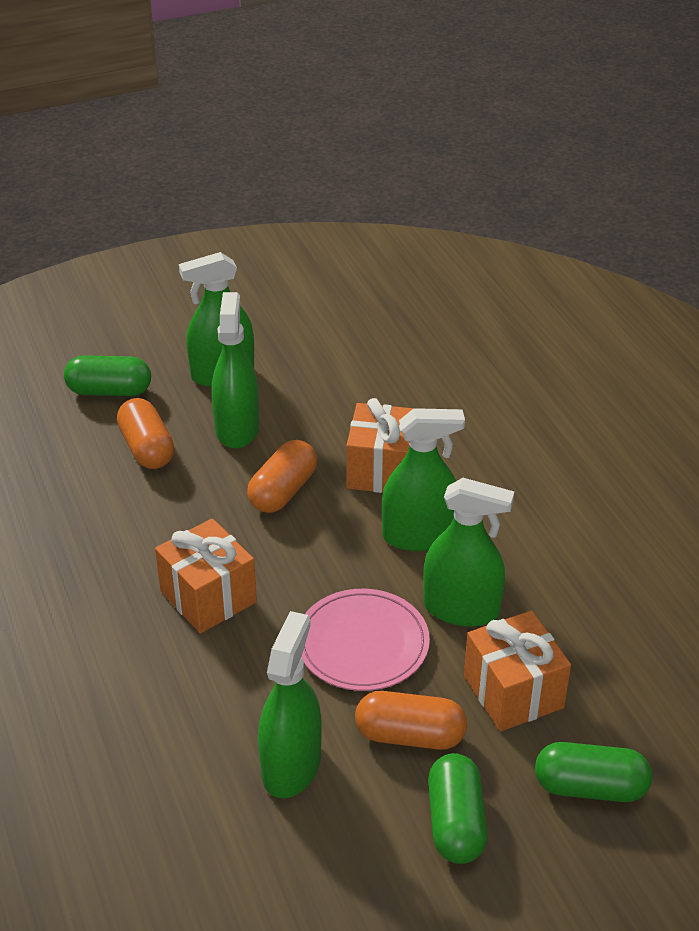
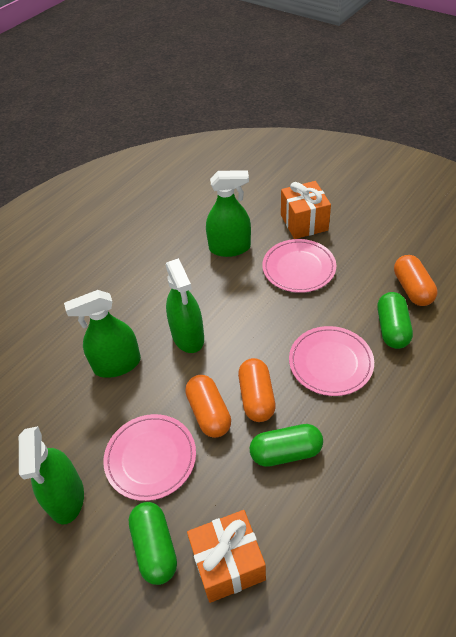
green spray bottle: [179,252,254,387] [212,292,259,449] [258,611,322,798] [382,408,465,551] [423,478,514,627] = 5 -> [19,426,84,524] [64,290,141,378] [166,258,204,353] [206,170,251,257] = 4
orange gift: [155,518,257,633] [346,398,413,493] [464,610,571,732] = 3 -> [187,510,266,603] [281,181,331,239] = 2
pink plate: [302,589,430,691] = 1 -> [103,414,196,501] [262,239,336,293] [289,326,374,396] = 3

